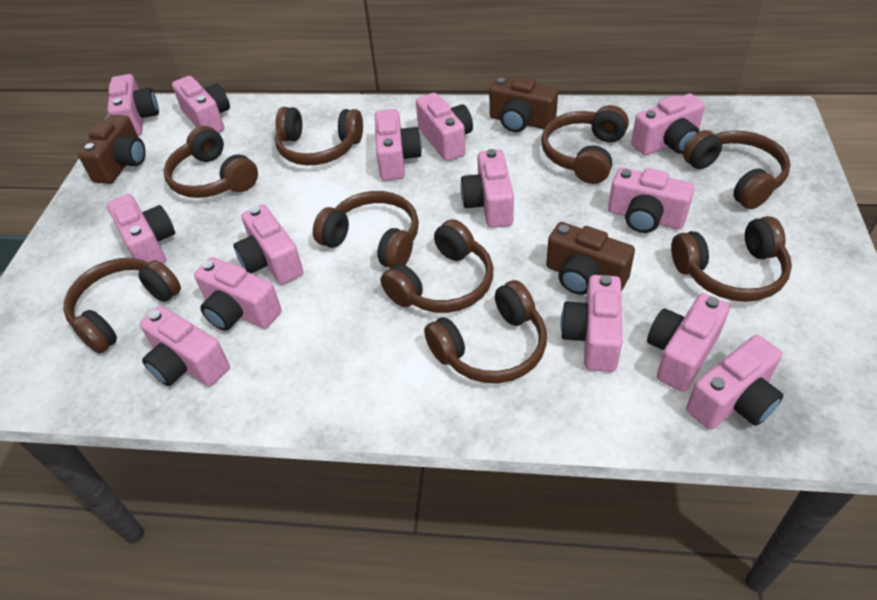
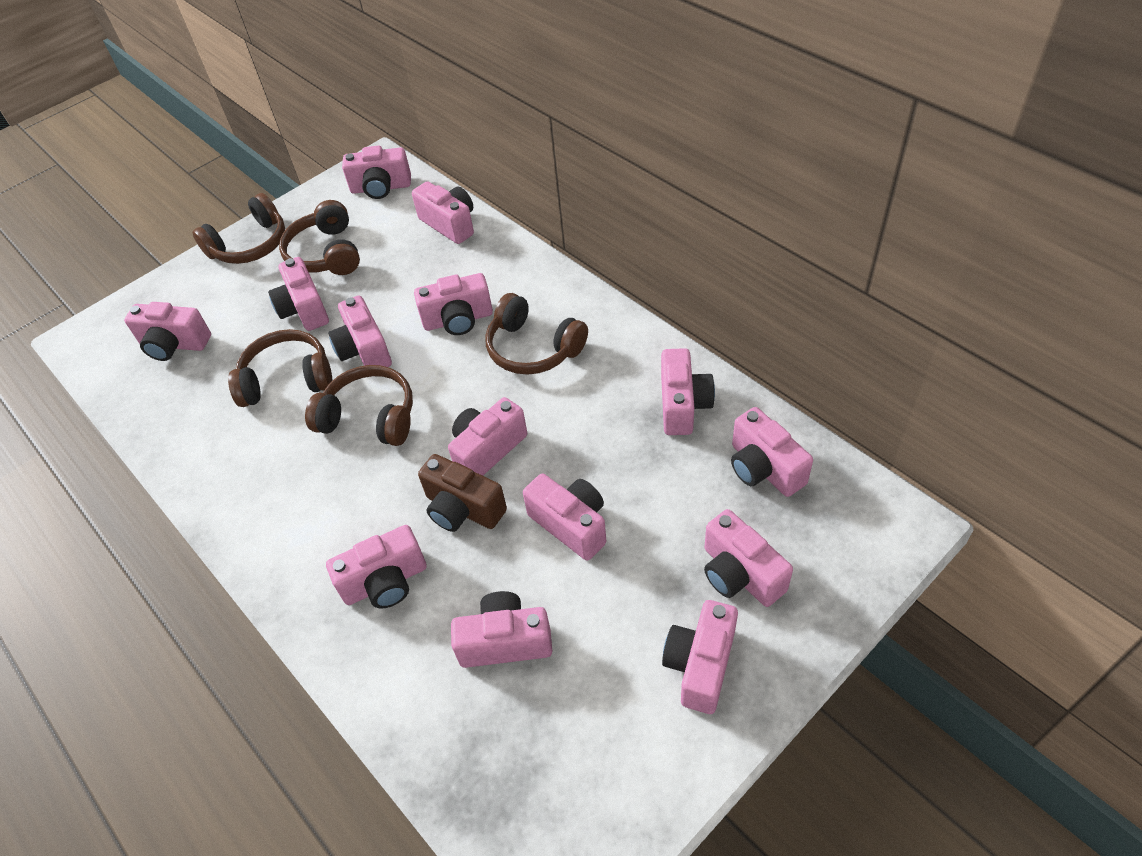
brown camera: [78,115,145,184] [489,76,558,132] [546,222,635,295] = 3 -> [418,454,507,532] = 1
brown headphones: [63,258,181,353] [163,126,258,198] [275,107,363,165] [313,191,419,268] [381,219,493,313] [424,280,547,383] [541,105,629,184] [671,216,792,302] [683,130,791,209] = 9 -> [193,193,285,264] [228,329,333,407] [279,200,360,275] [305,365,413,446] [485,293,588,375] = 5

